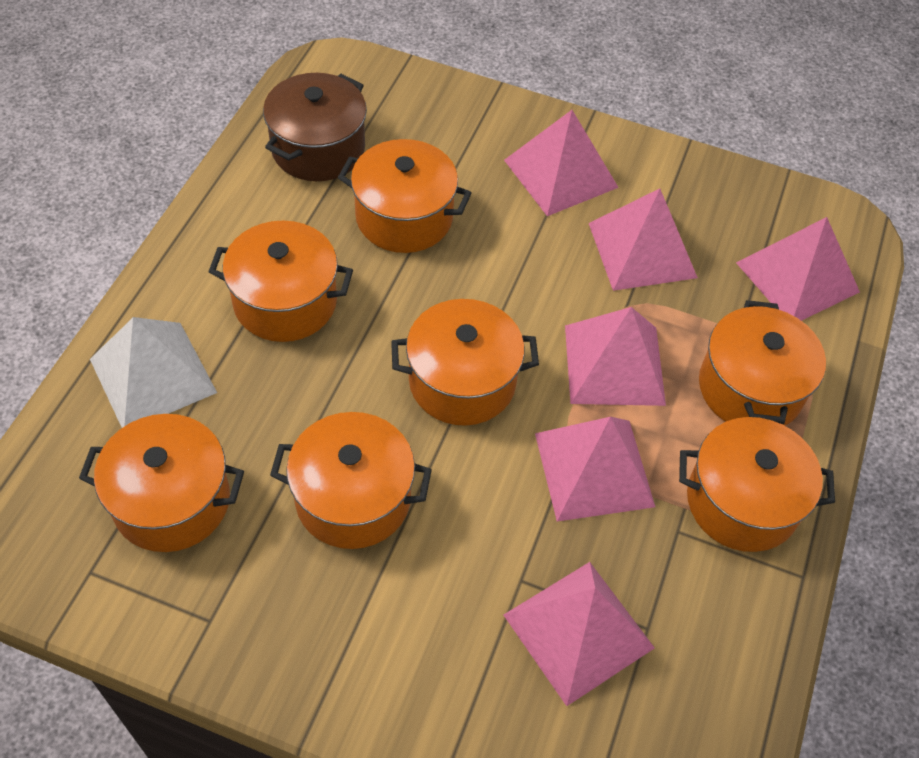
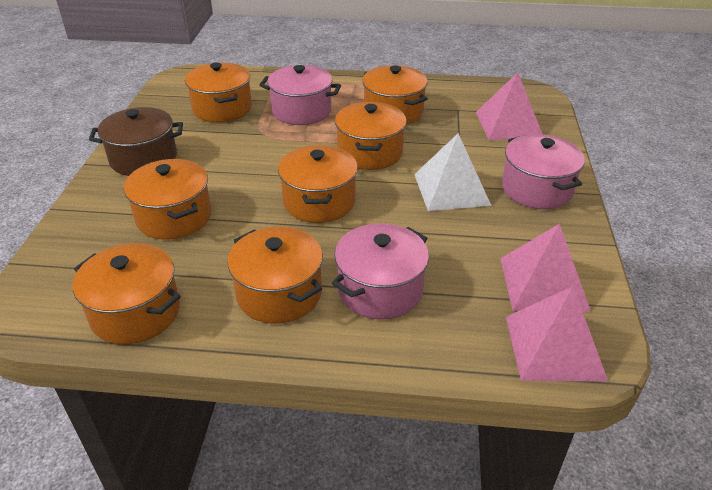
pink pot: none = 0 -> [259,65,341,125] [332,223,429,320] [502,134,585,209] = 3
pink pyramid: [504,110,619,216] [504,562,655,706] [535,417,655,522] [565,307,666,406] [589,189,698,291] [736,217,860,321] = 6 -> [476,72,542,140] [500,224,591,312] [506,286,608,381] = 3

